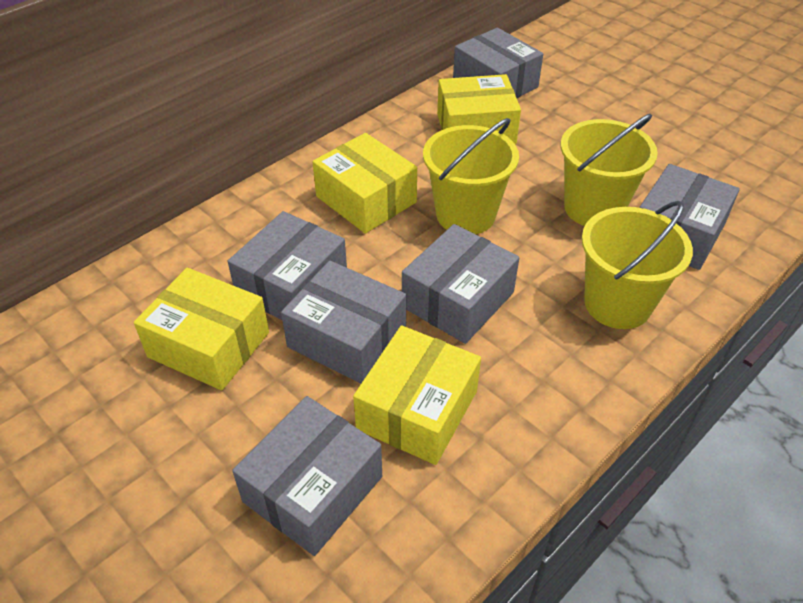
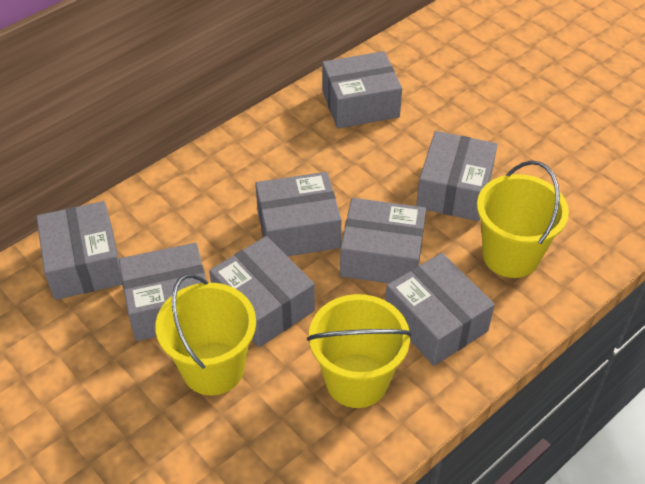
grey box: [228,211,347,320] [232,396,382,556] [281,260,406,384] [402,224,519,344] [453,28,543,98] [639,164,740,270] = 6 -> [36,201,122,300] [119,243,206,341] [209,236,315,347] [255,172,342,257] [322,51,402,129] [340,198,426,284] [385,253,495,366] [416,131,498,221] = 8
yellow box: [134,268,269,390] [313,133,417,233] [353,325,481,465] [437,74,521,145] = 4 -> none = 0

